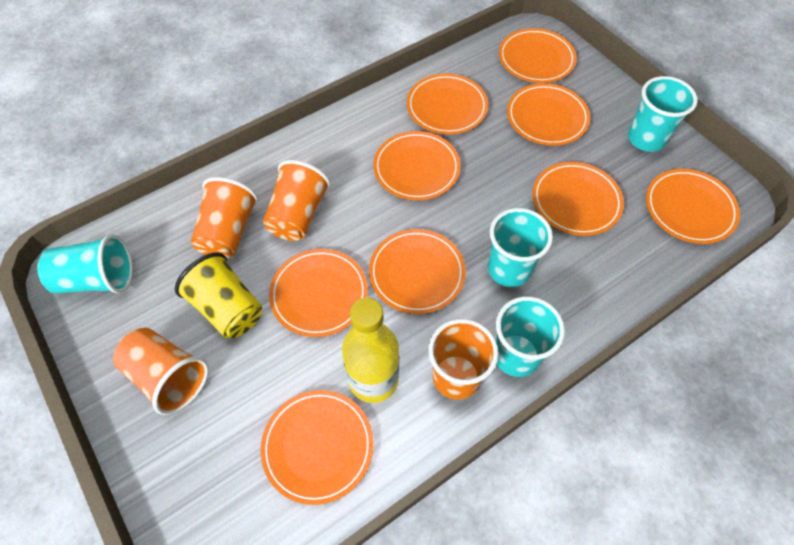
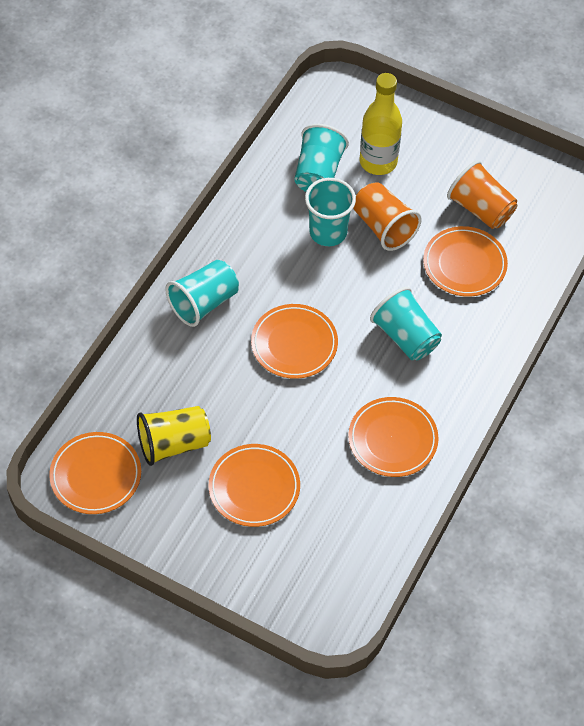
orange cup: [113,328,209,415] [191,177,258,258] [263,160,330,241] [428,319,499,400] = 4 -> [353,182,422,251] [447,160,517,229] = 2
orange plate: [260,390,374,505] [269,249,368,337] [369,229,466,314] [373,131,461,200] [407,74,488,134] [499,28,577,83] [507,83,590,146] [532,162,624,236] [646,169,740,244] = 9 -> [49,432,141,514] [209,444,300,527] [251,304,338,379] [348,397,439,477] [423,226,508,297] = 5

